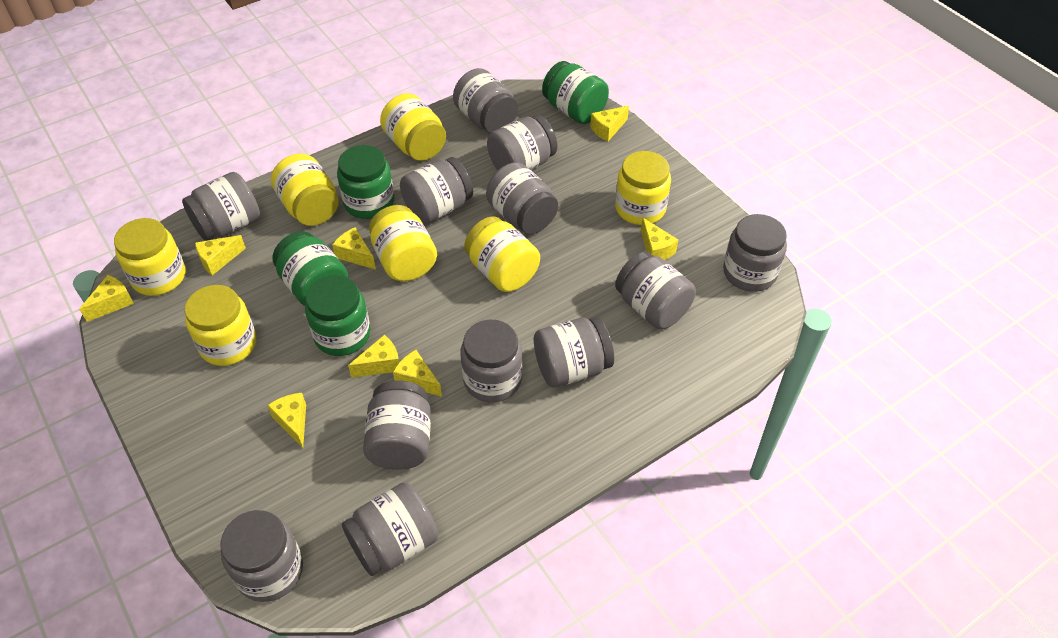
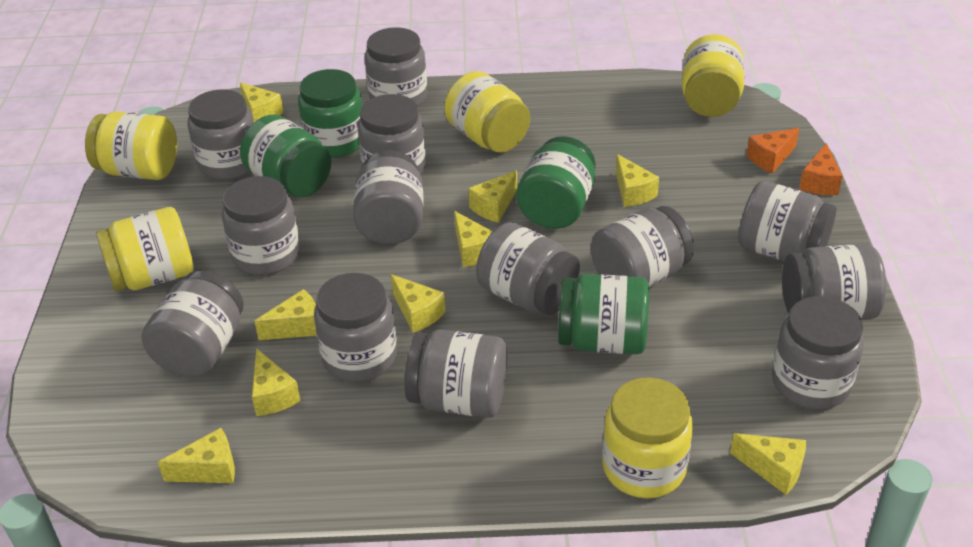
grey jar: [182,172,260,241] [221,510,303,602] [342,482,438,576] [363,380,431,470] [400,157,473,224] [453,68,518,133] [460,320,523,402] [486,162,558,234] [487,115,557,170] [534,317,614,388] [615,251,696,329] [723,214,787,292] = 12 -> [142,270,244,377] [187,89,254,180] [222,176,300,275] [314,273,397,382] [353,150,423,244] [358,94,426,175] [365,27,427,107] [404,330,507,418] [476,222,580,315] [591,206,694,287] [738,181,836,261] [772,296,864,409] [782,244,886,320] = 13
orange cheese: none = 0 -> [747,128,799,174] [799,143,843,195] = 2
yellow cheese: [79,275,134,322] [195,235,246,275] [267,393,306,448] [332,227,376,269] [348,335,399,378] [393,350,442,397] [590,106,629,142] [641,218,678,260] = 8 -> [157,428,235,483] [240,82,284,122] [252,348,301,416] [254,289,317,340] [391,274,445,333] [454,211,493,267] [468,171,517,223] [616,154,659,207] [730,433,806,495] = 9
yellow jar: [114,218,186,296] [185,285,256,366] [271,154,339,226] [369,205,437,281] [380,93,446,161] [464,216,540,292] [615,151,671,225] = 7 -> [85,111,177,180] [96,207,194,292] [444,71,530,153] [602,377,693,498] [682,34,745,117] = 5

